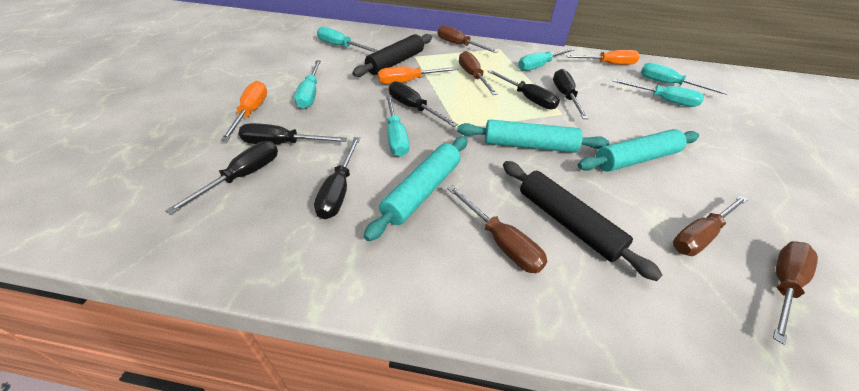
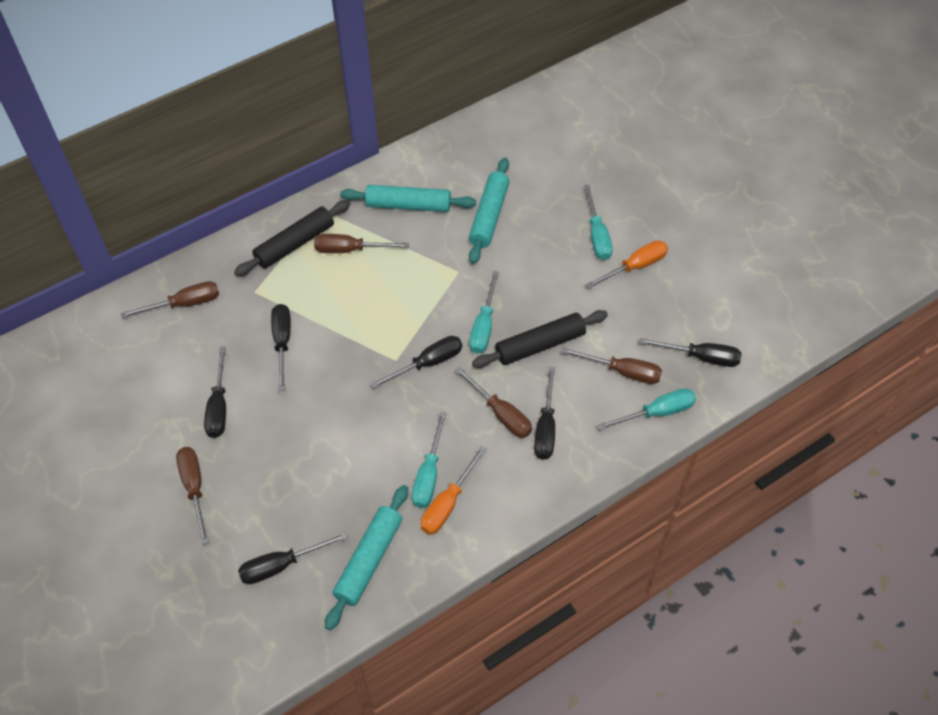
orange screwdriver: [221,81,267,141] [378,66,458,84] [566,50,640,65] = 3 -> [421,446,487,535] [585,240,668,289] = 2
turquoise screwdriver: [294,60,321,109] [317,27,378,52] [386,95,409,157] [518,48,575,71] [613,79,704,107] [641,63,728,95] = 6 -> [412,412,447,508] [469,271,499,354] [584,185,613,260] [598,388,696,430] = 4

